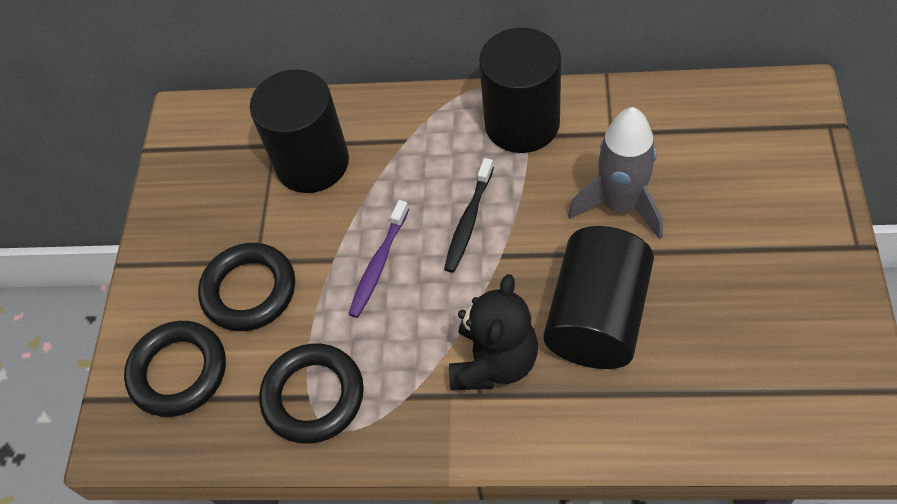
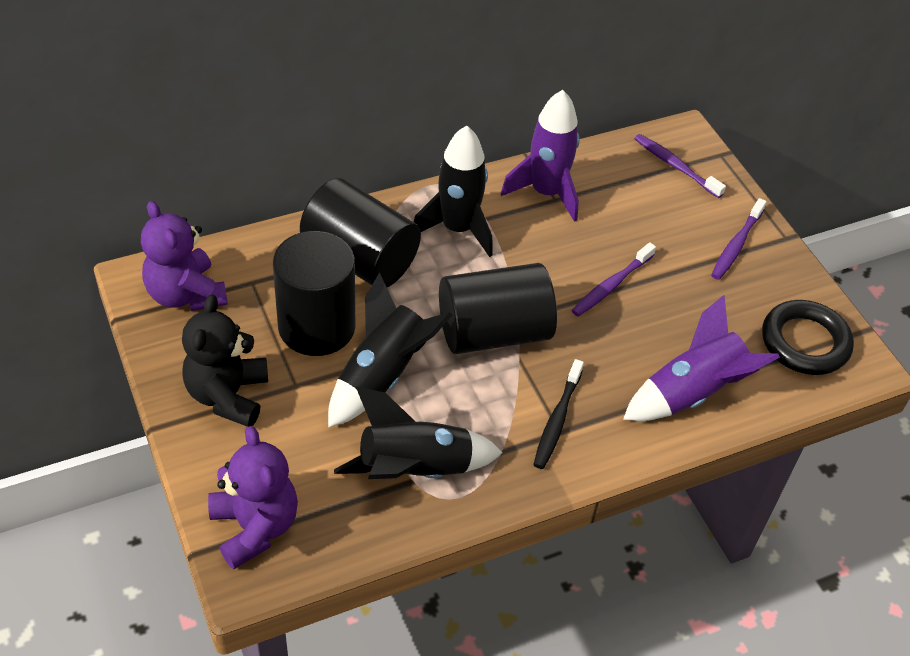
black ring: [124,321,226,417] [198,243,295,331] [259,343,364,444] = 3 -> [762,300,854,375] = 1
black rocket: none = 0 -> [328,272,452,427] [334,387,502,479] [414,126,493,257] = 3
grey rocket: [568,107,663,240] = 1 -> none = 0
purple rocket: none = 0 -> [500,90,580,222] [623,295,780,421] = 2
purple teddy bear: none = 0 -> [141,201,228,311] [208,426,298,570] = 2
purple toothbrush: [348,200,409,318] = 1 -> [571,242,656,316] [635,134,726,198] [711,198,767,280] = 3

